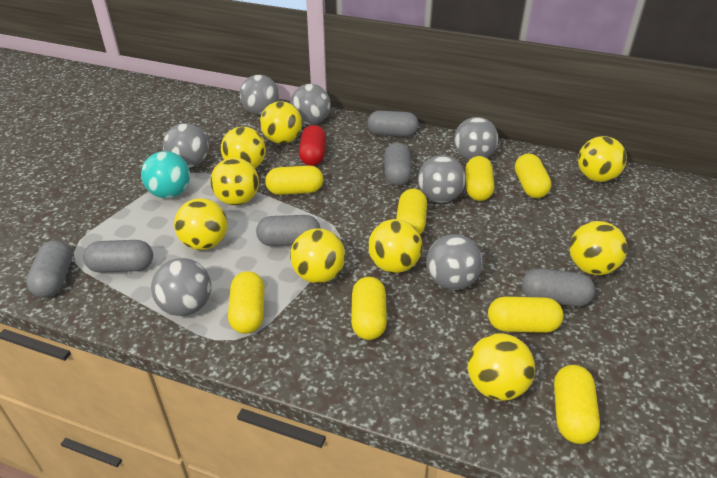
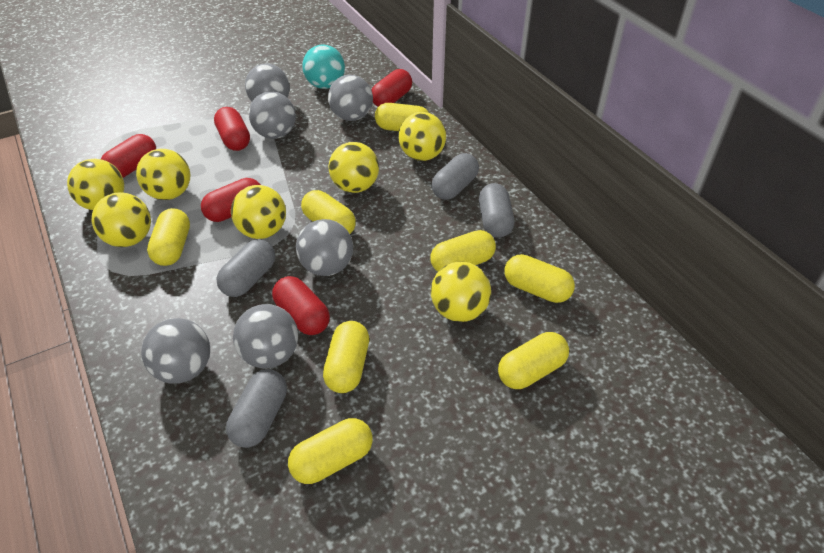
grey ball: [151,258,211,316] [163,123,209,168] [240,75,279,115] [290,84,331,125] [418,155,466,203] [426,234,482,290] [454,117,498,160] = 7 -> [141,318,210,384] [233,304,298,368] [245,63,290,101] [249,91,296,139] [296,219,353,276] [328,75,373,121] = 6
grey capsule: [26,240,72,297] [83,240,153,273] [256,215,320,246] [367,111,419,136] [384,142,412,186] [522,269,595,306] = 6 -> [216,239,275,297] [226,369,287,448] [431,153,479,200] [479,183,514,238] = 4
red capsule: [299,125,326,166] = 1 -> [101,134,156,178] [201,178,261,222] [214,107,250,151] [272,276,330,335] [372,69,412,107] = 5
yellow ball: [174,198,227,250] [210,158,259,205] [221,127,266,168] [260,101,302,144] [290,228,345,283] [368,219,422,273] [468,333,535,401] [569,221,627,275] [578,136,627,182] = 9 -> [67,159,124,210] [91,192,151,247] [136,149,190,200] [231,185,286,239] [328,142,379,193] [398,112,446,161] [431,261,491,322] = 7

